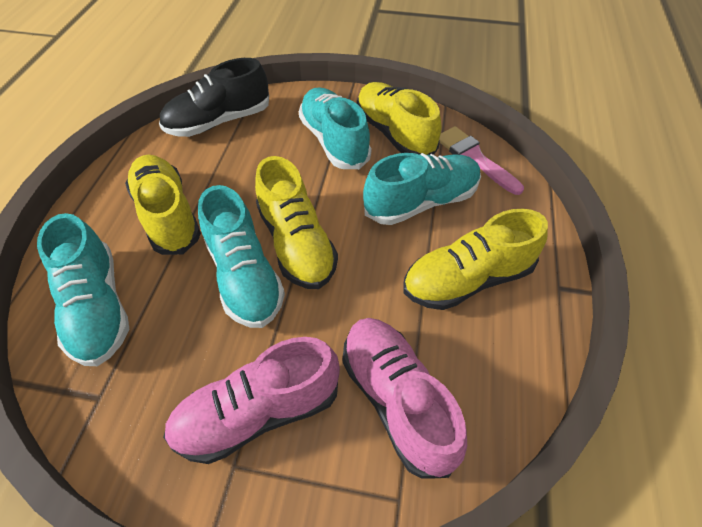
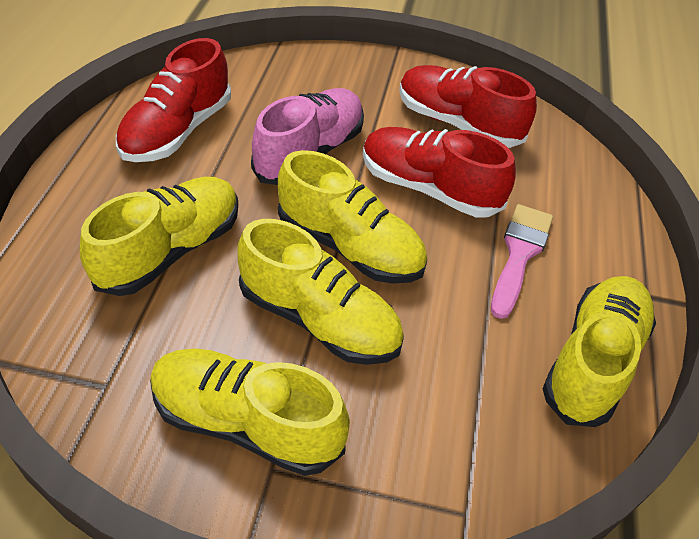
black shoe: [159,58,269,137] = 1 -> none = 0
pink shoe: [163,337,340,464] [343,318,467,478] = 2 -> [251,88,364,185] = 1
red shoe: none = 0 -> [116,38,231,162] [363,127,516,217] [399,65,537,148] = 3
turquoise shoe: [37,213,129,366] [198,185,285,328] [299,87,372,169] [363,153,481,225] = 4 -> none = 0
yellow shoe: [125,155,201,255] [255,156,338,289] [357,82,441,155] [403,209,548,310] = 4 -> [80,177,238,296] [150,348,350,476] [238,219,404,365] [278,150,427,284] [543,276,656,427] = 5

